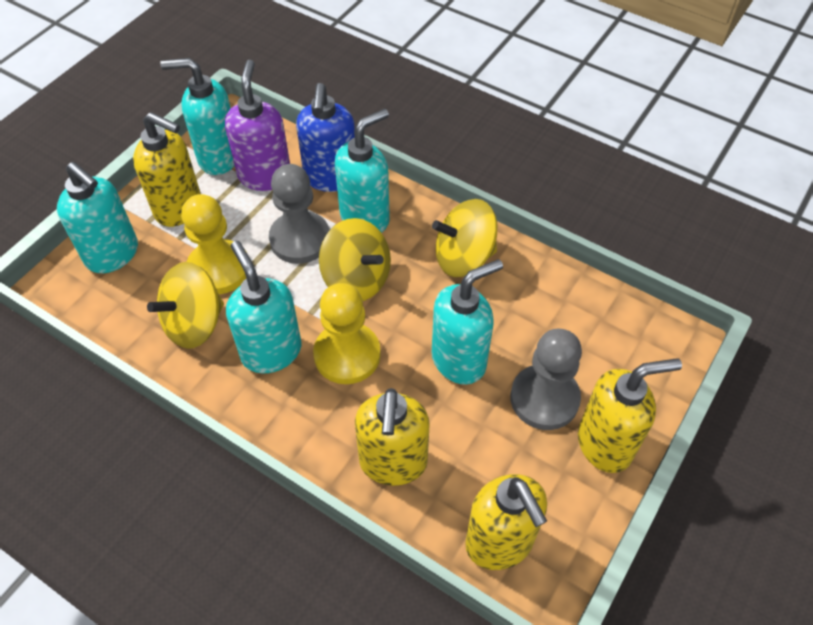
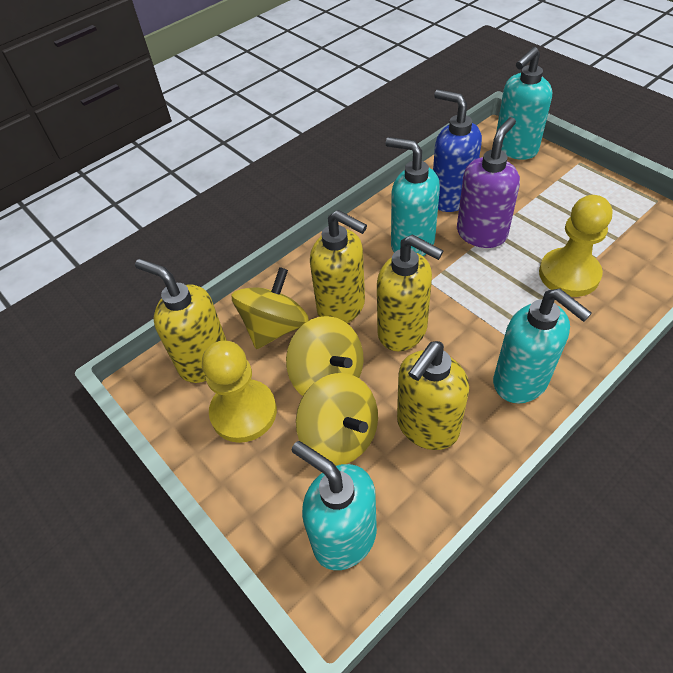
grey pawn: [269,164,330,264] [510,329,582,430] = 2 -> none = 0
turquoise soap dispenser: [57,162,138,273] [160,58,234,175] [226,241,301,373] [335,109,390,233] [432,259,503,385] = 5 -> [292,441,377,570] [386,137,440,256] [493,288,592,403] [496,47,552,160] = 4

